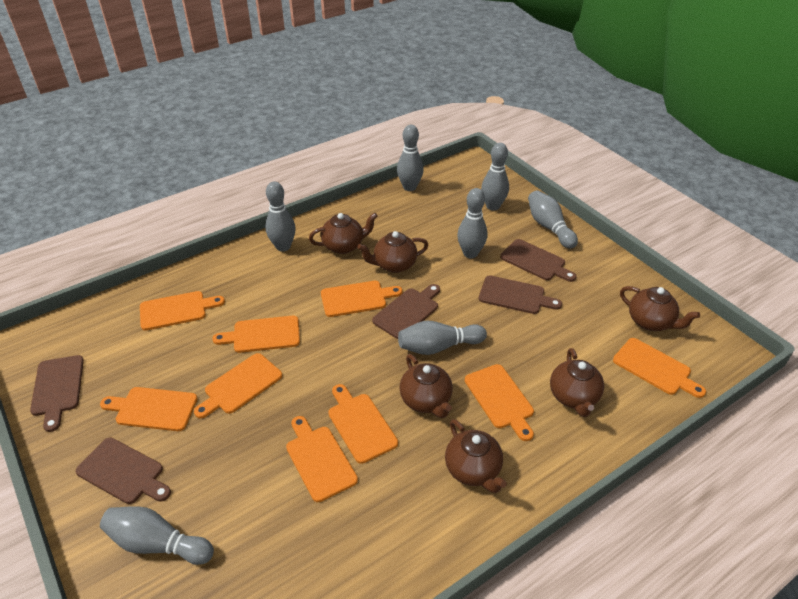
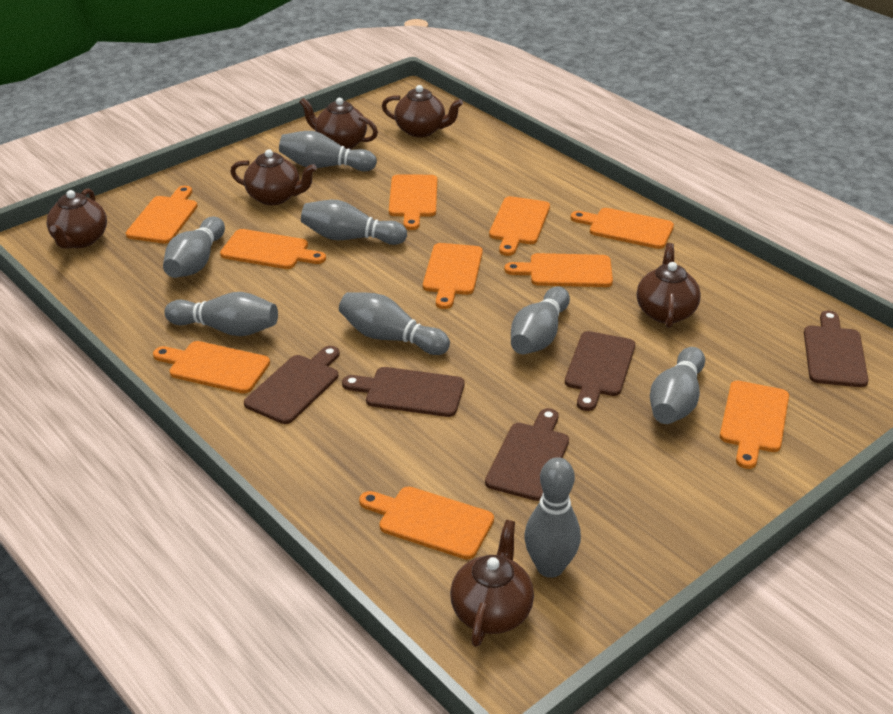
grey bowling pin: [100,506,214,565] [265,181,296,252] [397,125,424,191] [398,321,487,355] [457,188,487,258] [481,143,509,211] [528,190,578,249] = 7 -> [163,216,225,278] [164,292,278,336] [279,131,377,172] [301,200,407,245] [339,292,450,355] [511,287,570,354] [524,457,581,578] [650,347,705,424] = 8
orange cutting board: [100,387,198,431] [140,291,225,331] [194,353,282,419] [212,316,300,353] [286,416,358,502] [321,281,403,317] [328,384,398,464] [465,364,534,441] [613,338,706,398] = 9 -> [126,186,198,244] [153,341,270,394] [220,229,326,269] [359,486,494,560] [389,174,437,230] [423,243,483,309] [489,196,550,256] [504,253,613,287] [570,208,674,249] [720,381,789,469] = 10

